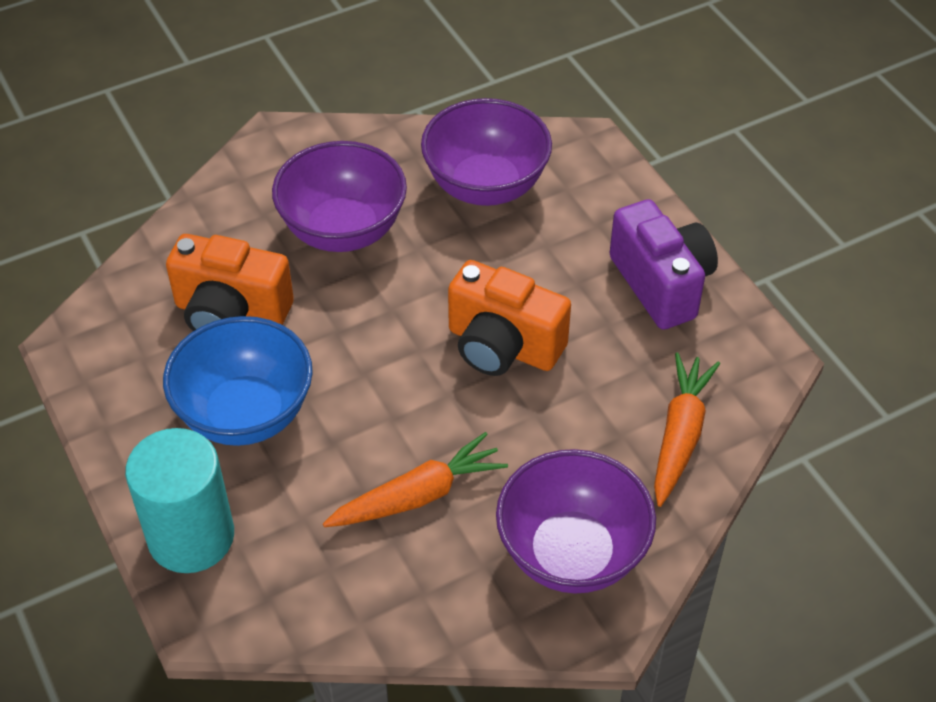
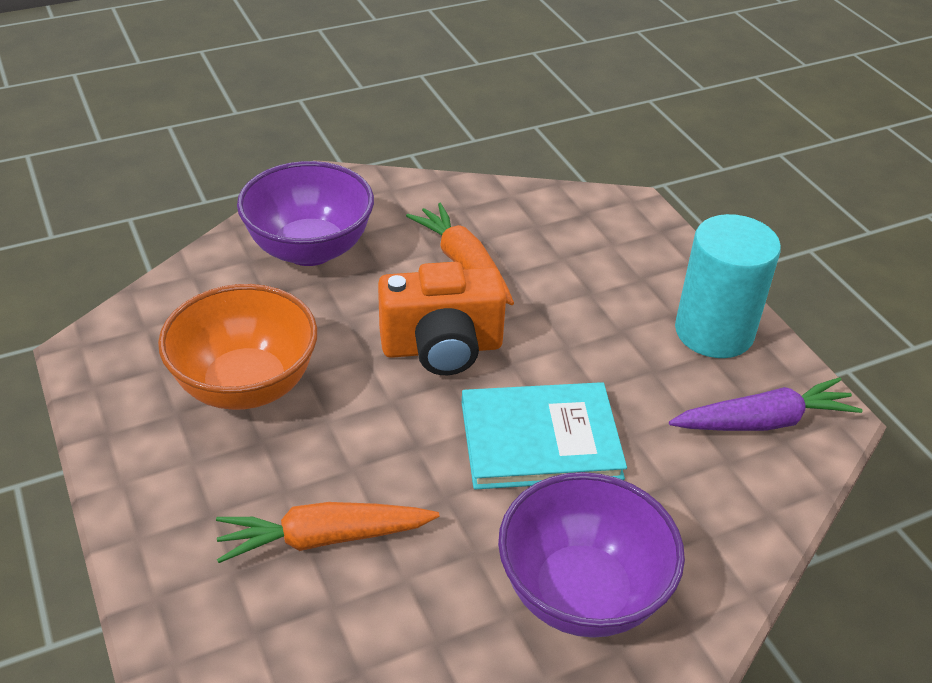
blue bowl: [163,316,313,446] = 1 -> none = 0
orange bowl: none = 0 -> [158,284,318,410] = 1
orange camera: [166,234,294,331] [448,260,571,376] = 2 -> [378,262,506,375] = 1
purple bowl: [272,141,407,252] [421,98,552,206] [496,449,656,593] = 3 -> [237,161,374,266] [498,472,685,638] = 2
purple camera: [610,199,718,330] = 1 -> none = 0
purple carrot: none = 0 -> [669,377,863,431] = 1
turquoise book: none = 0 -> [462,382,627,490] = 1

